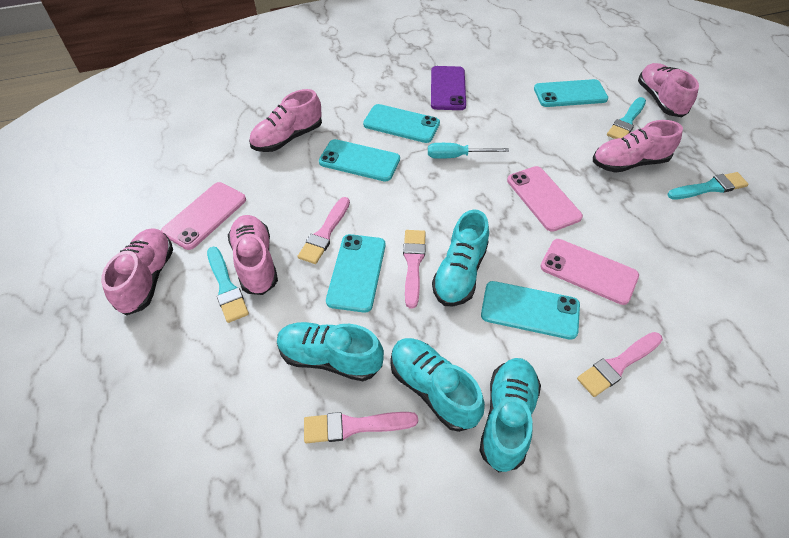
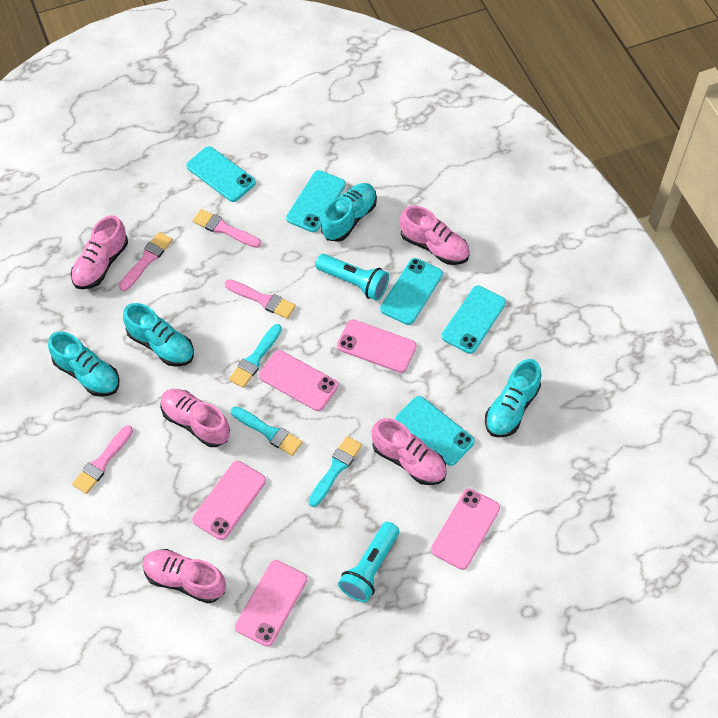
pink phone: [161,182,246,250] [507,166,583,232] [540,239,639,305] = 3 -> [192,461,266,540] [235,560,307,647] [259,350,338,411] [337,319,417,373] [431,488,500,570] = 5
purple phone: [431,66,466,110] = 1 -> none = 0
turquoise flashlight: none = 0 -> [315,254,389,301] [338,522,399,602] = 2
turquoise screwdriver: [428,143,509,159] = 1 -> none = 0

